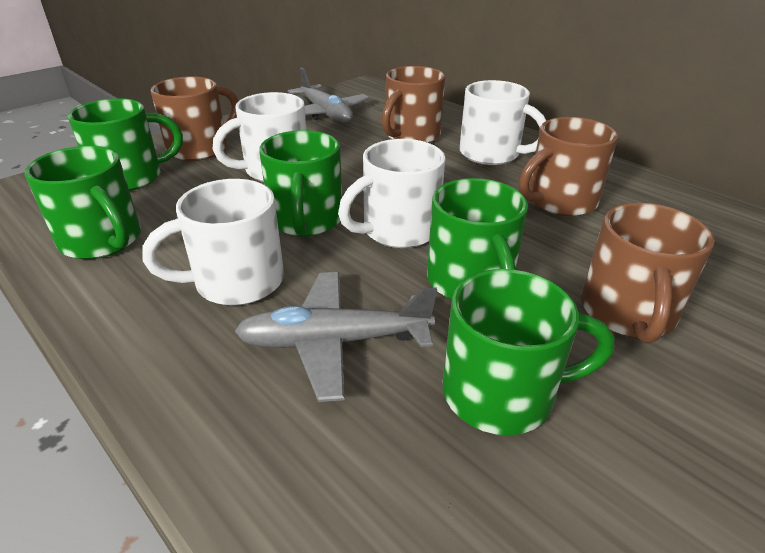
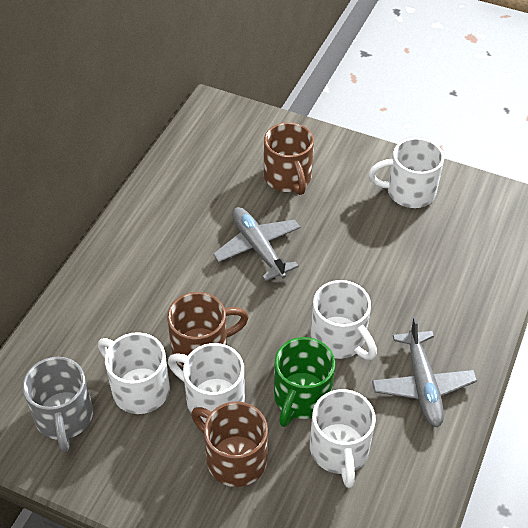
brown mug: [151,76,238,161] [381,66,445,143] [519,117,618,216] [581,203,715,344] = 4 -> [167,292,249,367] [191,401,268,487] [264,122,314,195] = 3
green mug: [25,146,141,259] [68,98,183,191] [259,130,342,237] [427,178,528,299] [443,269,615,435] = 5 -> [274,337,335,427] = 1
grey mug: none = 0 -> [23,357,93,452] = 1
white mug: [142,179,284,306] [213,92,307,182] [338,139,445,248] [460,80,546,165] = 4 -> [98,332,170,414] [168,343,245,423] [310,389,376,488] [311,280,377,360] [368,138,444,208] = 5

